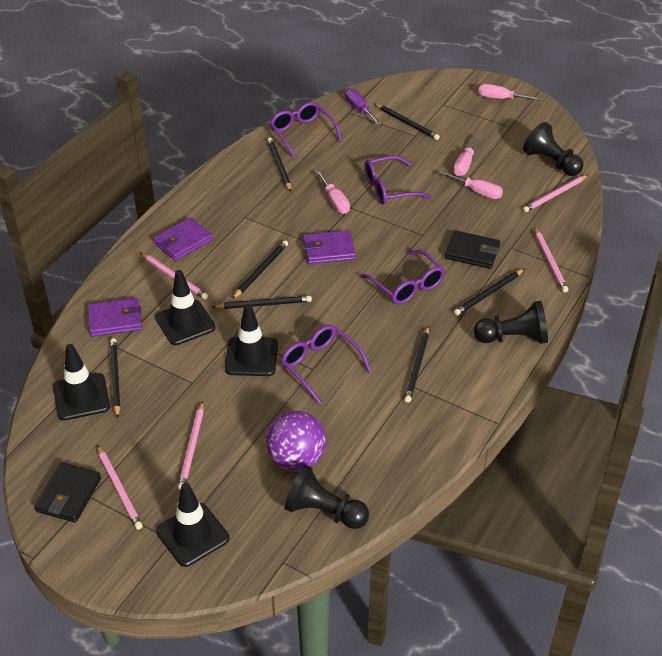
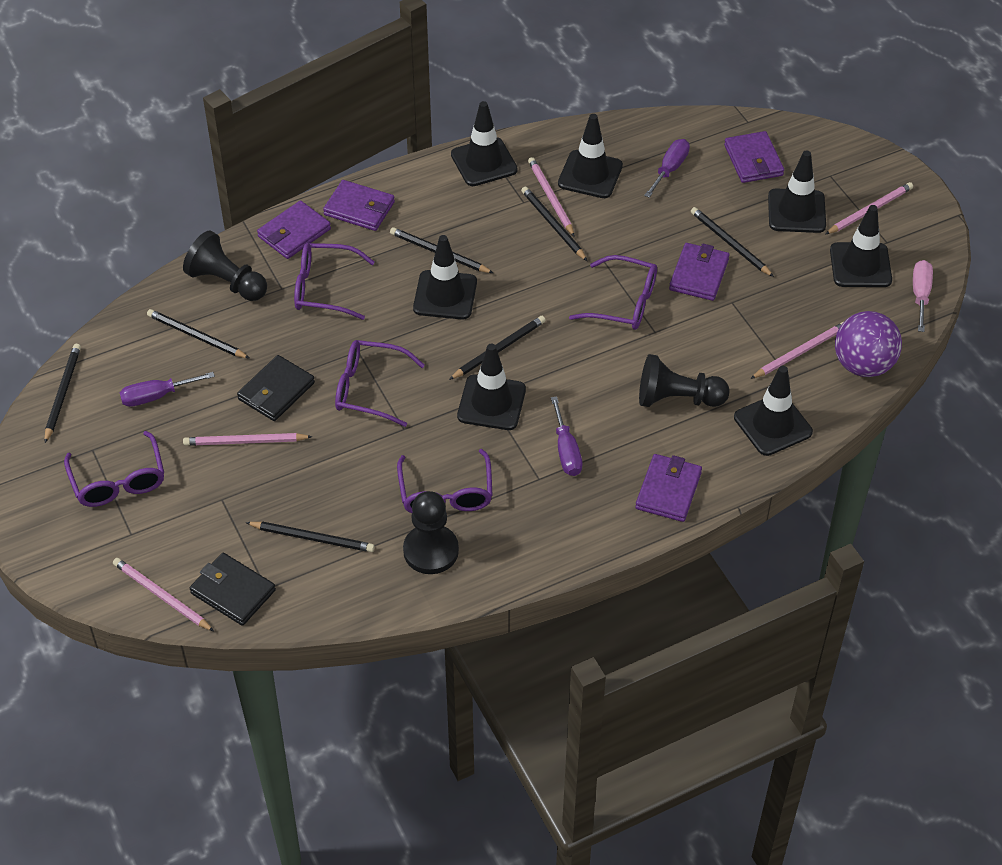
black traffic cone: [53,344,110,421] [155,270,216,345] [156,483,229,567] [225,304,278,376] = 4 -> [413,235,477,319] [451,101,518,186] [457,344,526,430] [558,114,623,198] [734,366,813,456] [768,151,826,233] [830,205,892,287] = 7
pink screwdriver: [316,170,350,214] [439,171,503,199] [453,135,480,176] [478,84,541,101] = 4 -> [913,260,933,332] = 1
purple glasses: [270,102,342,158] [281,325,371,404] [361,250,445,304] [364,156,432,205] = 4 -> [64,431,164,507] [294,243,375,320] [335,340,425,427] [397,449,492,513] [569,255,657,330] = 5
purple screwdriver: [345,88,381,125] = 1 -> [120,372,215,407] [551,396,582,476] [644,139,690,198] = 3
purple wallet: [88,298,142,337] [153,217,213,261] [303,230,356,264] = 3 -> [257,201,331,259] [323,180,395,231] [635,454,702,522] [669,243,729,301] [724,131,784,183] = 5

